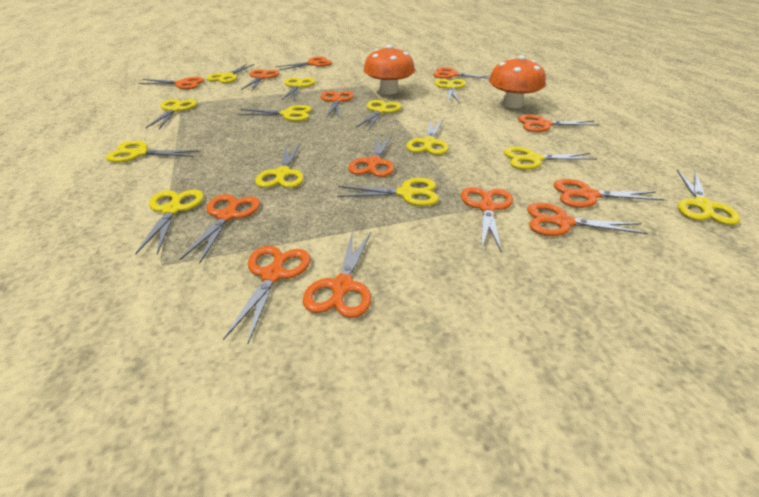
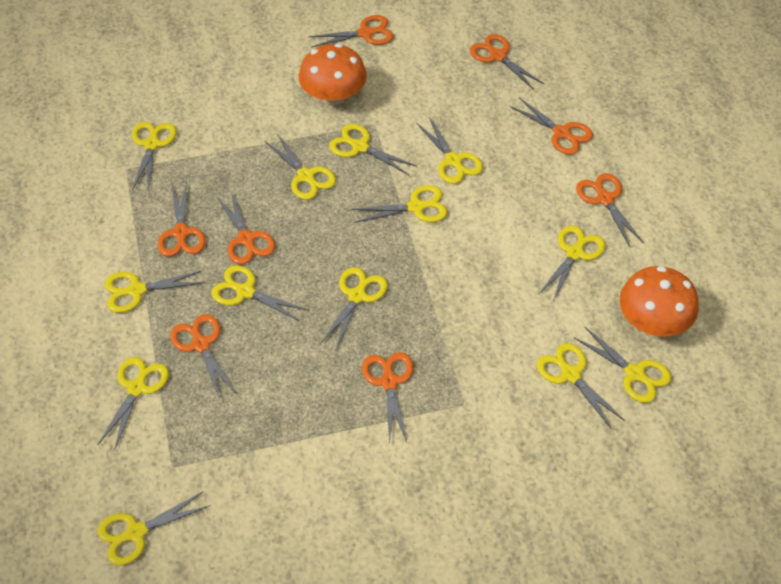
orange scissors: [138,77,204,89] [180,194,260,264] [223,246,311,344] [241,69,280,91] [275,57,332,71] [303,231,371,318] [320,91,354,117] [348,135,394,177] [433,67,490,79] [461,187,513,253] [518,114,599,132] [527,203,647,236] [554,179,664,208] = 13 -> [157,182,206,257] [170,314,236,399] [216,192,275,265] [308,15,394,48] [362,352,413,444] [470,34,544,90] [510,98,593,155] [576,173,644,247] = 8

